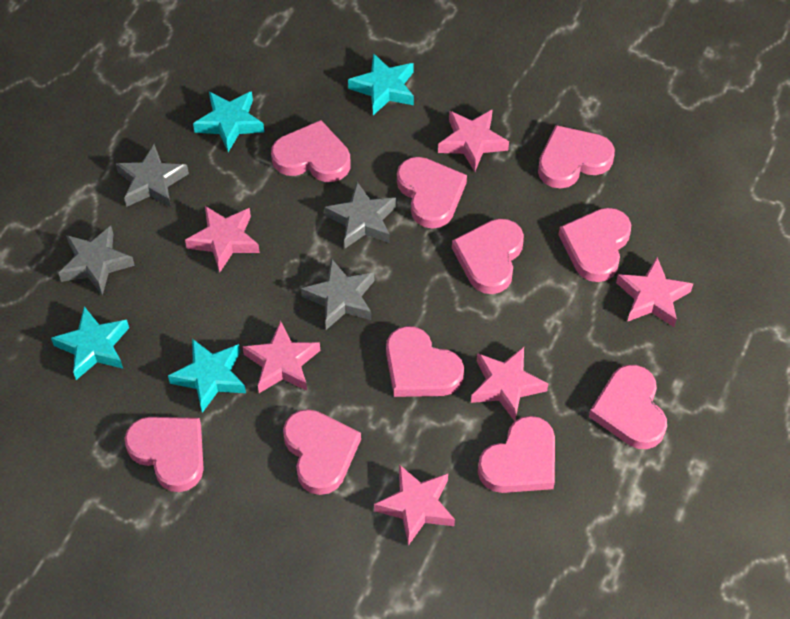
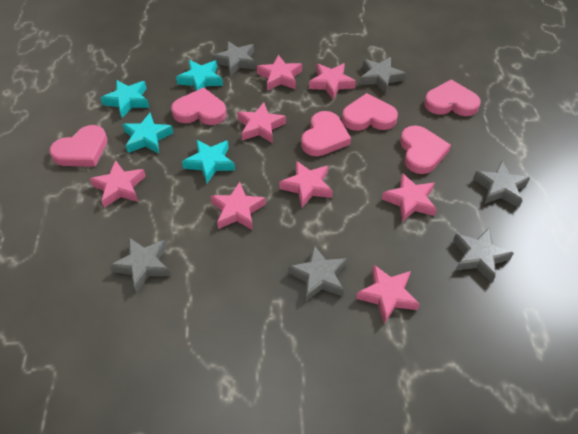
grey star: [58,226,135,296] [116,144,189,207] [301,258,374,330] [325,182,397,248] = 4 -> [109,238,171,293] [212,41,256,77] [288,245,347,301] [360,57,406,93] [453,228,514,283] [473,161,530,208] = 6
pink heart: [125,417,204,492] [271,120,351,182] [283,409,361,495] [386,326,464,397] [397,157,467,229] [452,219,524,294] [478,416,555,493] [538,125,615,189] [559,208,631,282] [589,365,667,449] = 10 -> [49,125,108,167] [171,88,226,125] [301,111,351,156] [342,93,398,131] [400,126,451,174] [424,80,481,116] = 6
pink star: [185,206,260,273] [243,321,320,393] [374,465,455,546] [438,109,509,172] [471,347,549,421] [616,257,693,327] = 6 -> [90,160,146,208] [210,182,266,230] [237,103,286,143] [257,55,302,91] [279,161,333,208] [309,63,356,99] [356,265,420,324] [382,173,437,222] = 8

